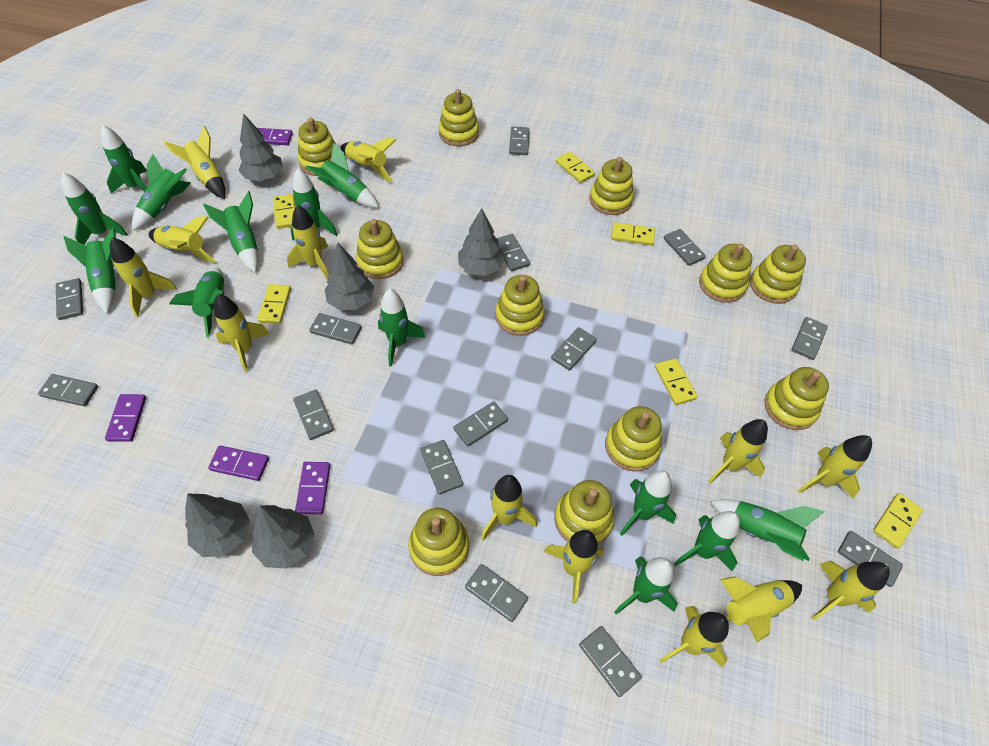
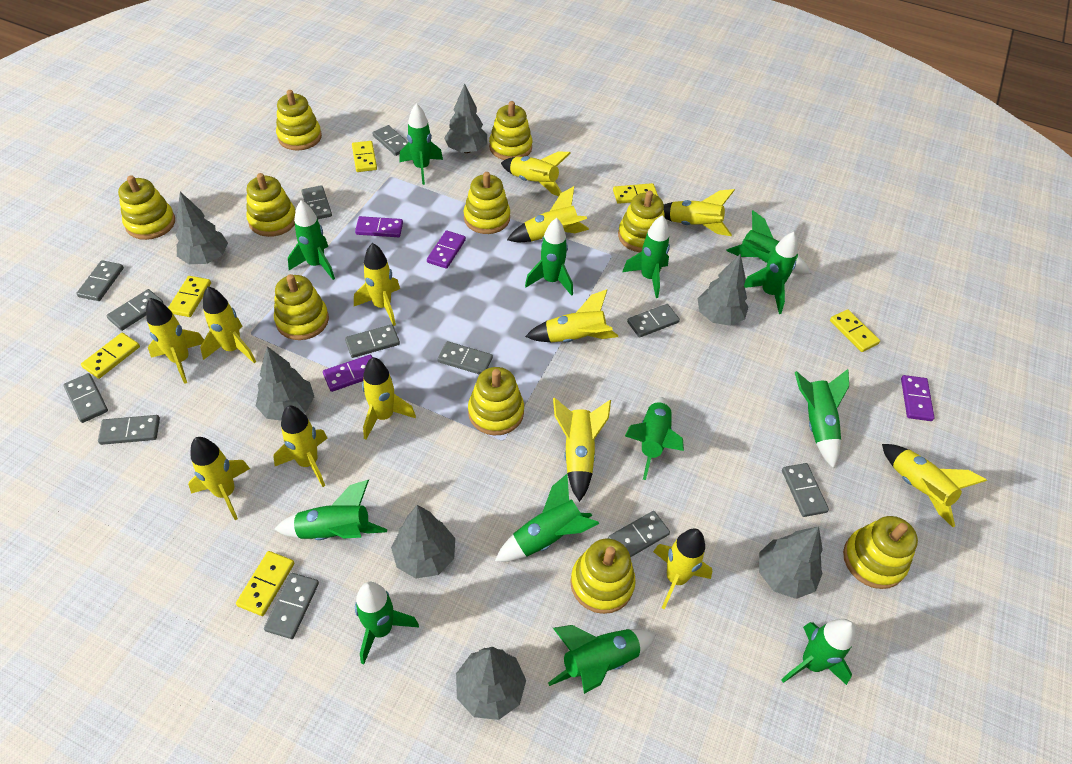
grey domino: [38,374,98,407] [56,278,83,320] [293,390,334,440] [309,313,362,345] [421,440,463,495] [453,401,508,446] [465,564,528,622] [497,234,530,271] [509,126,530,155] [551,327,597,371] [579,626,642,697] [664,229,706,266] [792,317,828,360] [838,531,903,587] = 14 -> [63,373,108,423] [76,260,124,301] [98,415,160,445] [106,289,164,331] [264,573,319,639] [301,185,332,219] [345,324,400,358] [372,125,408,156] [437,341,493,375] [608,511,670,557] [627,304,680,338] [782,463,829,517] = 12
grey tree: [185,493,250,557] [238,113,283,181] [252,505,315,569] [325,243,374,310] [458,208,505,276] = 5 -> [176,192,228,264] [256,346,314,421] [391,505,455,578] [444,84,487,153] [456,647,526,720] [698,254,748,326] [759,526,823,599] = 7
yellow stacking toy: [298,118,336,176] [356,219,404,279] [408,508,469,576] [439,89,479,146] [495,275,544,336] [554,480,614,544] [589,157,634,215] [605,406,662,471] [699,243,752,303] [750,245,806,304] [764,367,829,430] = 11 -> [118,175,175,240] [246,173,295,237] [274,274,329,340] [276,90,322,151] [464,172,510,234] [468,367,524,435] [489,101,532,160] [570,539,636,614] [618,190,665,252] [843,516,918,589] = 10

